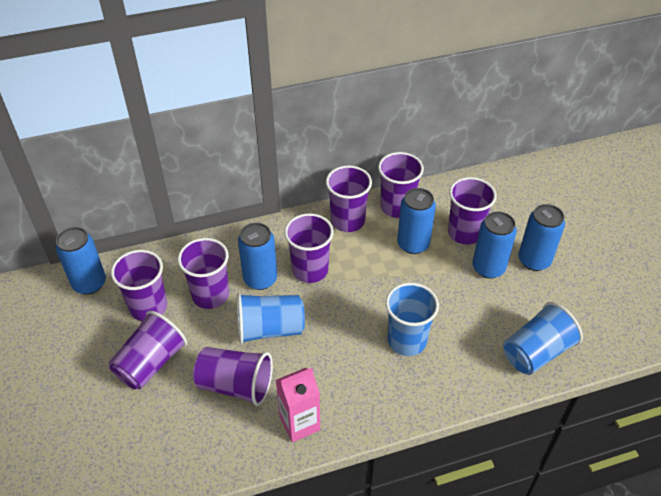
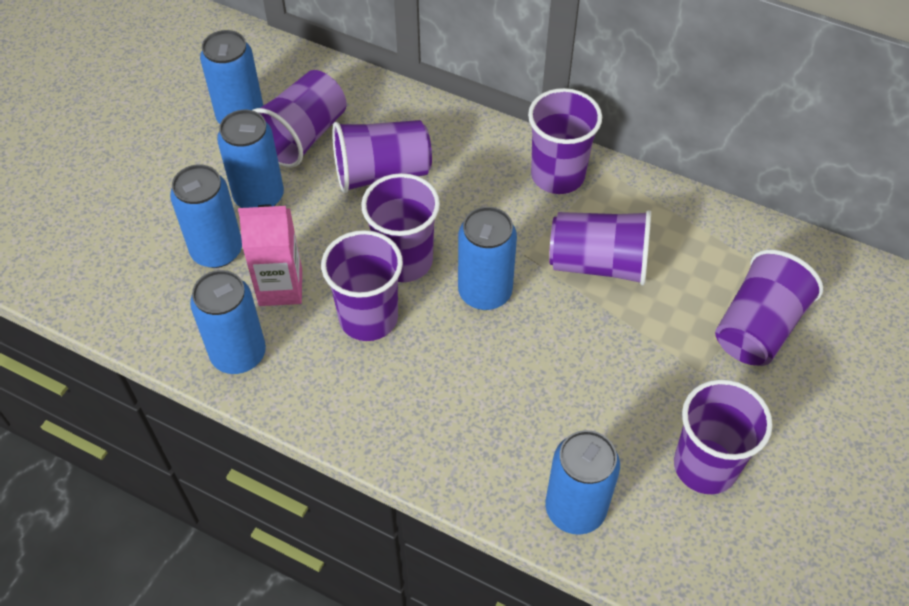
blue can: [56,227,106,295] [238,223,277,290] [397,188,436,254] [472,211,517,279] [519,204,565,271] = 5 -> [170,165,242,268] [190,270,266,374] [200,30,264,124] [217,110,284,208] [458,207,517,310] [546,430,620,535] = 6
blue cup: [237,293,305,344] [386,283,439,356] [503,302,583,375] = 3 -> none = 0

